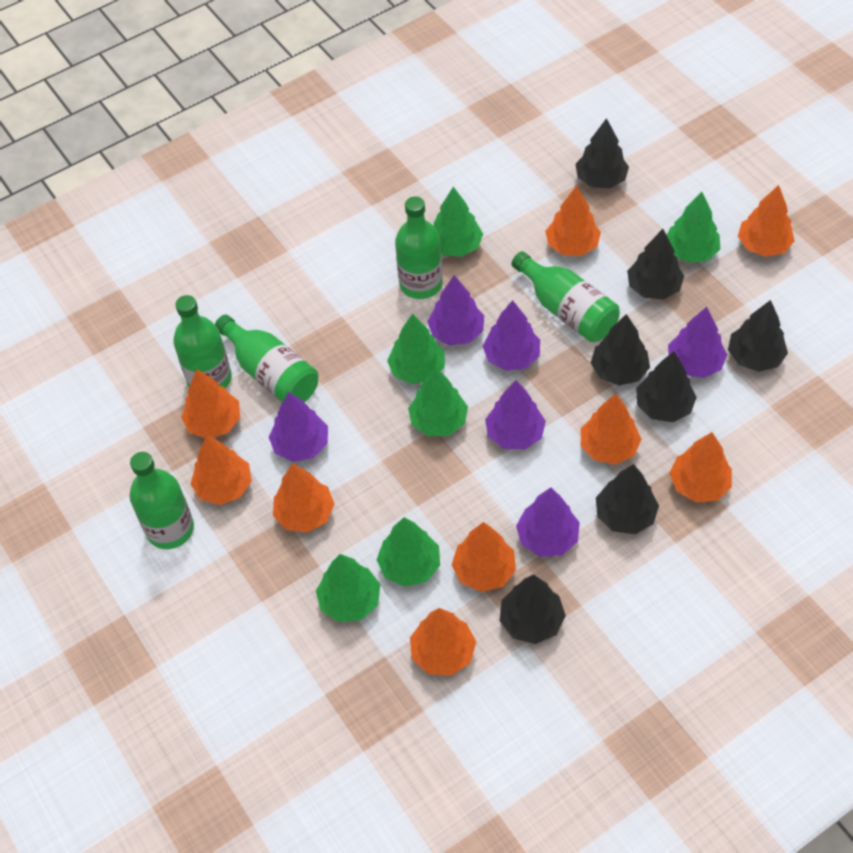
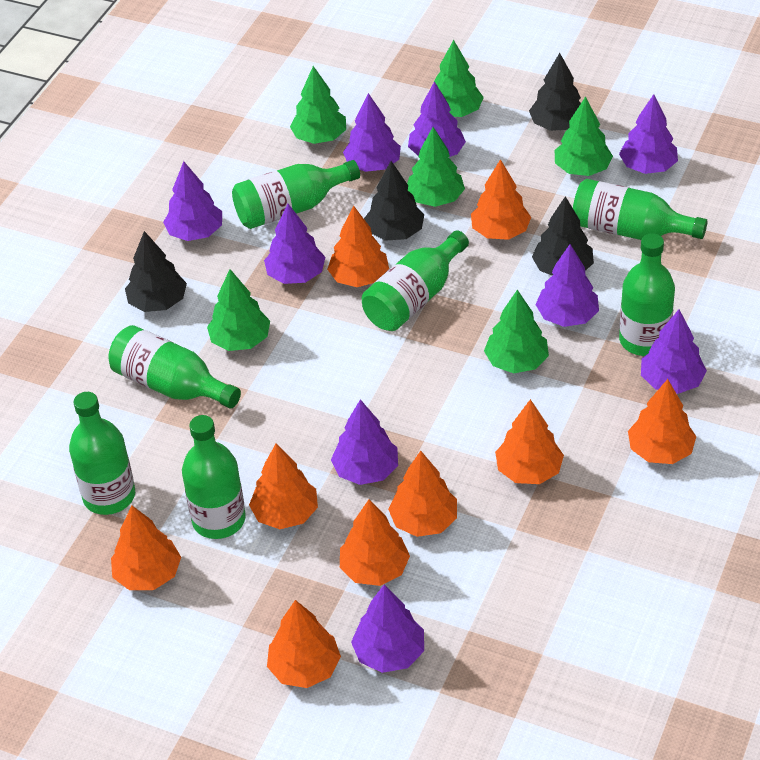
black tree: [500,575,566,644] [575,118,629,188] [591,314,650,386] [596,464,659,534] [627,229,684,300] [636,352,697,422] [728,300,788,372] = 7 -> [125,231,187,312] [364,161,424,241] [529,53,581,131] [532,196,594,275] = 4
green bottle: [130,452,194,549] [173,295,232,388] [215,315,319,403] [395,196,443,299] [512,251,620,342] = 5 -> [69,392,135,515] [109,325,241,408] [182,415,246,539] [232,160,360,229] [362,230,469,331] [573,179,708,240] [619,233,675,356] = 7
purple tree: [269,392,328,462] [427,275,484,345] [483,300,540,371] [485,380,546,450] [516,488,580,557] [668,307,727,378] = 6 -> [163,161,222,241] [264,204,325,284] [331,399,398,485] [343,93,401,172] [351,585,424,673] [408,81,466,157] [535,244,599,327] [619,94,678,174] [641,309,707,394] = 9

